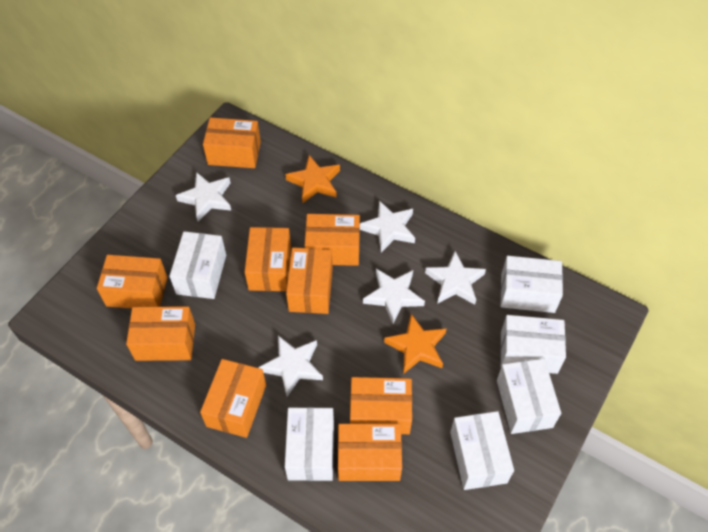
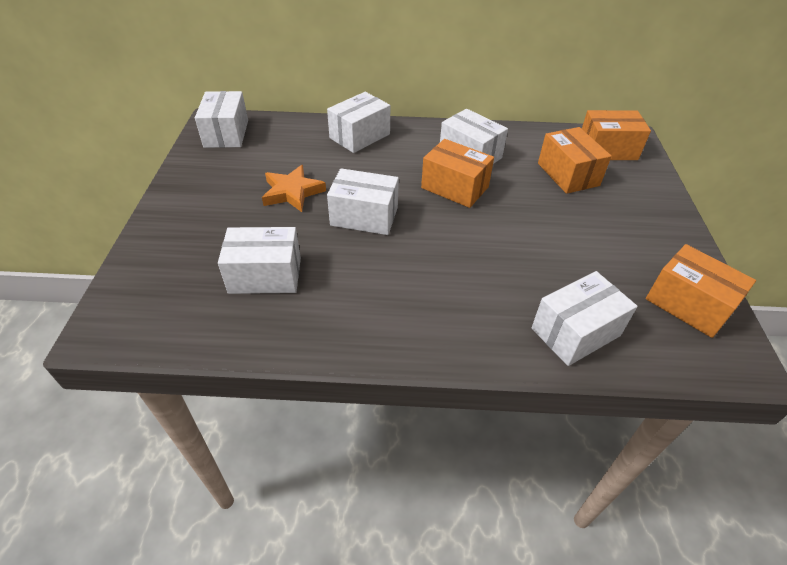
orange box: [97,255,167,308] [126,306,195,361] [200,359,266,438] [203,117,261,168] [245,227,291,291] [286,247,333,314] [305,214,360,266] [338,424,402,481] [350,377,412,434] = 9 -> [421,139,494,208] [538,127,612,194] [582,110,651,160] [646,244,756,338] = 4
orange star: [285,155,340,204] [384,314,446,374] = 2 -> [262,165,326,212] = 1
white star: [176,172,231,222] [258,335,323,397] [360,201,415,253] [363,269,425,324] [425,251,486,305] = 5 -> none = 0

